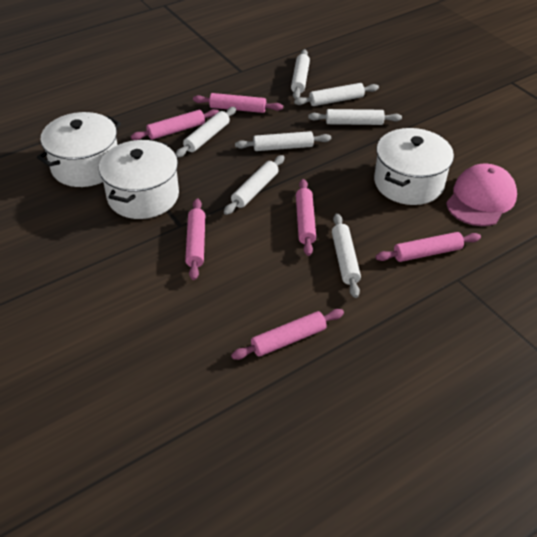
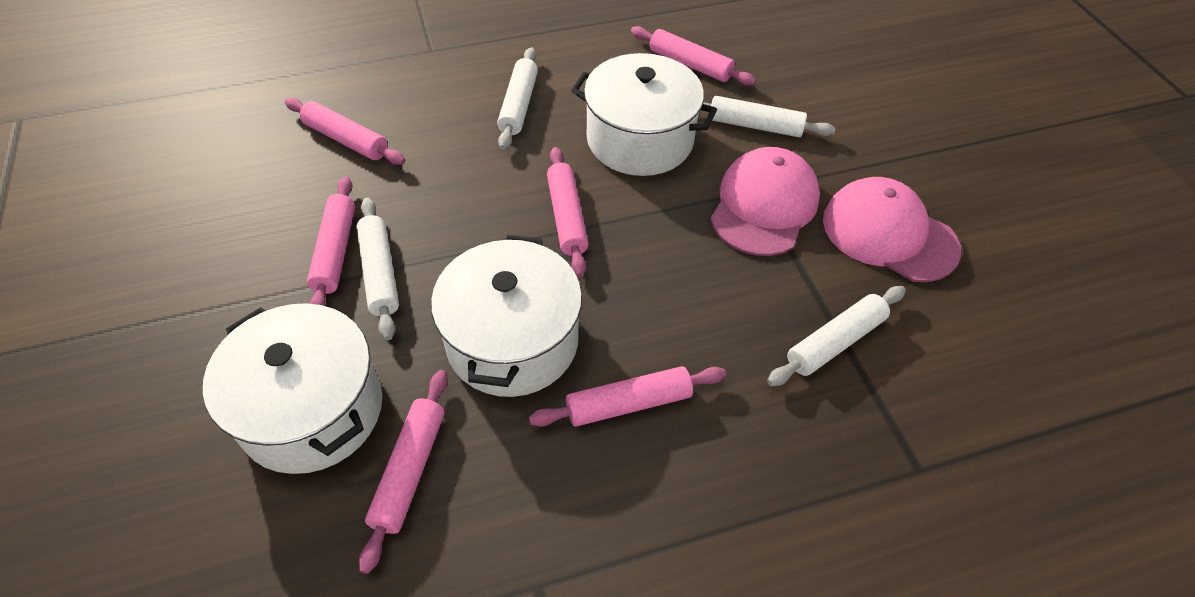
pink cap: [446,163,517,226] = 1 -> [710,147,820,256] [823,177,961,282] = 2
white rolling pin: [175,107,236,158] [224,155,284,215] [235,131,331,151] [291,49,310,99] [294,83,379,106] [308,109,402,125] [332,213,361,298] = 7 -> [356,198,399,340] [497,47,538,150] [703,96,836,137] [767,286,906,386] = 4

